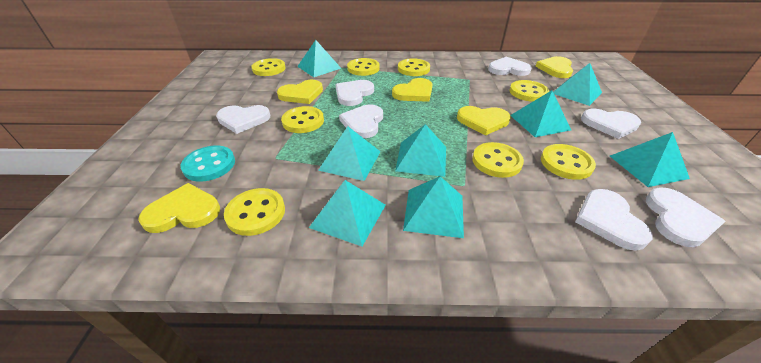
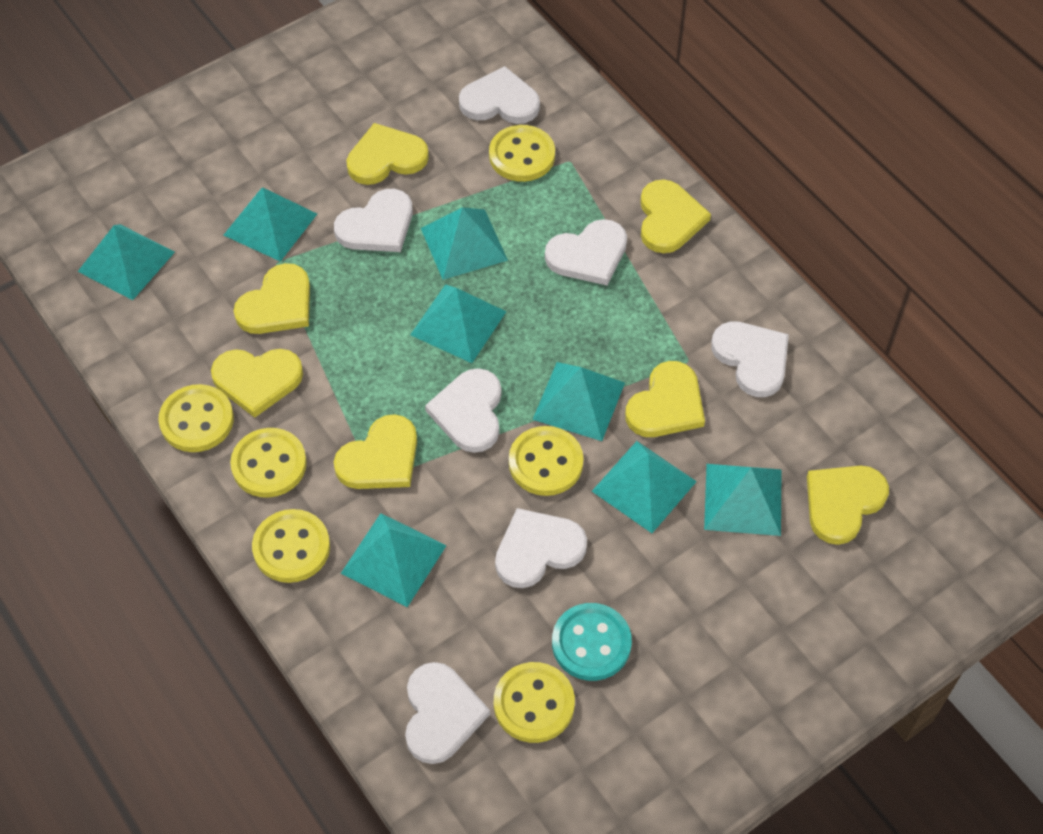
yellow button: [224,188,285,236] [251,58,286,76] [281,106,324,133] [347,58,380,76] [398,58,430,76] [472,142,524,178] [509,80,549,102] [541,144,596,180] = 8 -> [158,384,234,452] [230,428,307,498] [252,509,330,583] [489,125,555,182] [494,662,575,743] [509,426,583,496] = 6
yellow heart: [138,183,220,233] [277,80,323,104] [392,78,433,102] [457,106,511,135] [535,56,573,78] = 5 -> [211,349,303,418] [234,263,310,334] [334,414,417,489] [346,123,429,185] [625,361,705,437] [640,179,711,253] [807,466,889,545] = 7

